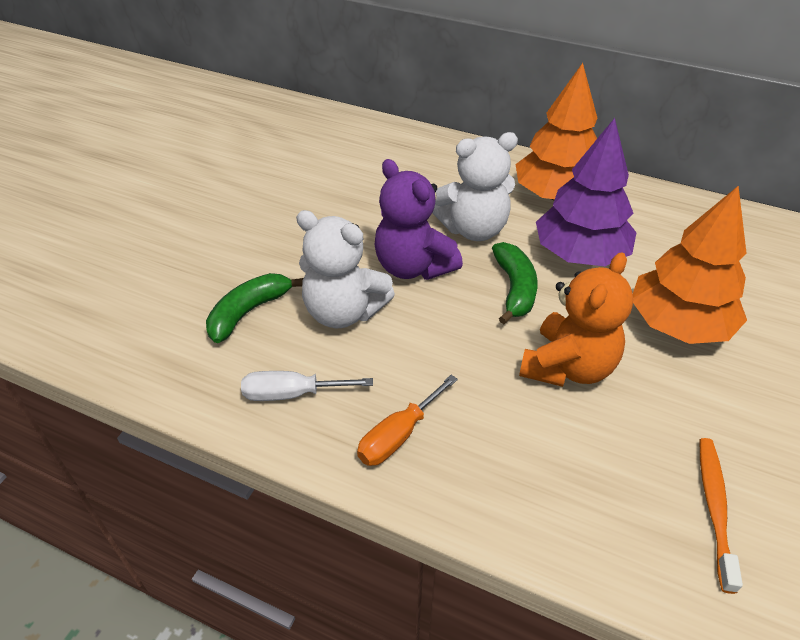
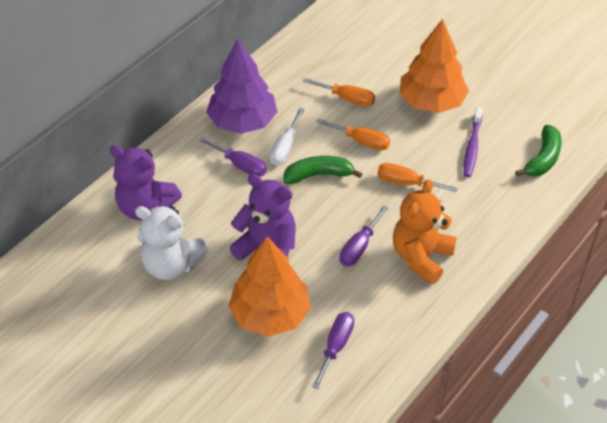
orange screwdriver: [357,375,458,466] = 1 -> [303,78,375,107] [316,118,390,150] [377,163,458,192] = 3
orange toothbrush: [700,438,743,594] = 1 -> none = 0
purple screwdriver: none = 0 -> [199,137,267,177] [312,312,354,389] [339,205,388,266] = 3
purple teddy bear: [375,159,463,280] = 1 -> [110,145,182,220] [229,174,296,261] = 2
purple toothbrush: none = 0 -> [463,107,483,177] = 1
white teddy bear: [296,210,395,328] [432,132,518,241] = 2 -> [135,206,208,280] = 1

